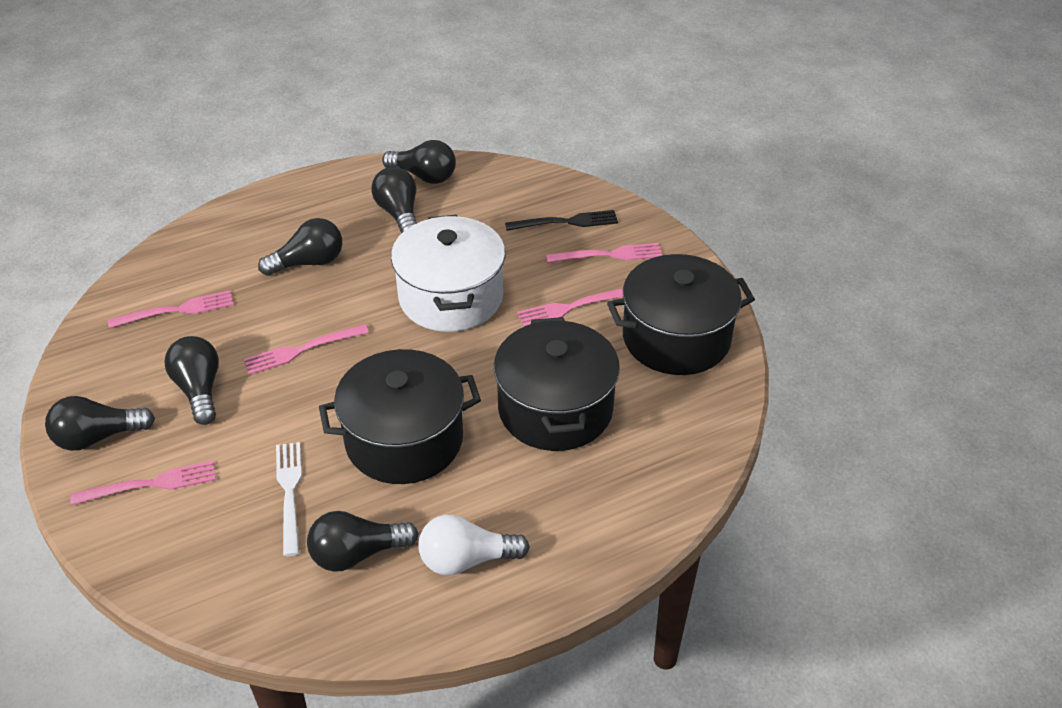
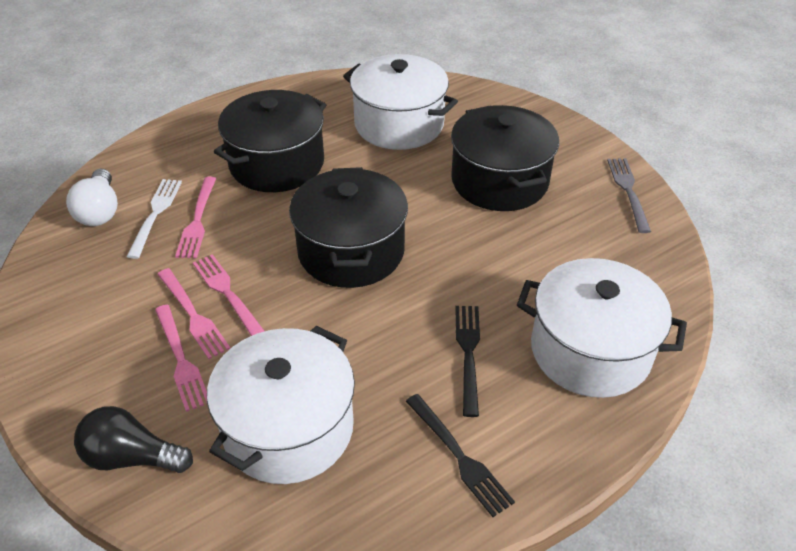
black fork: [505,210,618,231] = 1 -> [406,394,515,517] [455,306,480,417] = 2
black light bulb: [45,396,155,451] [164,336,219,425] [258,218,342,276] [307,511,419,572] [371,167,417,234] [382,140,456,184] = 6 -> [74,406,193,473] = 1
grey fork: none = 0 -> [607,158,651,233] = 1
pink fork: [70,461,216,505] [108,290,234,328] [243,324,369,375] [517,288,623,327] [546,243,662,263] = 5 -> [155,305,207,412] [158,268,231,359] [175,177,216,258] [193,254,264,336] = 4
white pot: [391,215,505,332] = 1 -> [207,326,355,484] [343,54,458,150] [517,258,687,398] = 3

